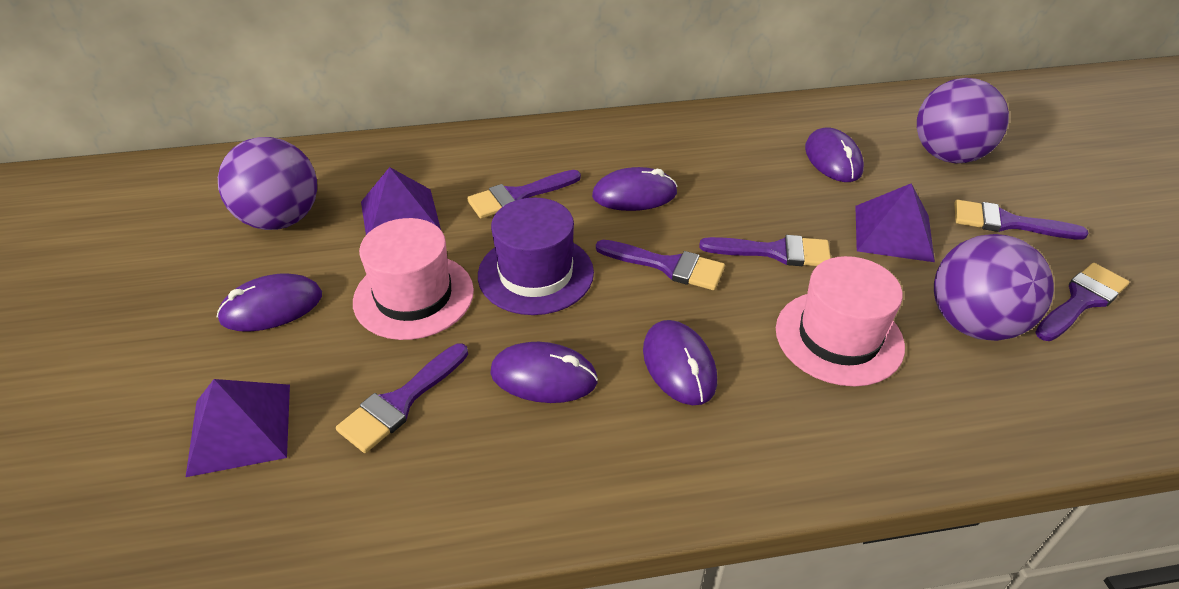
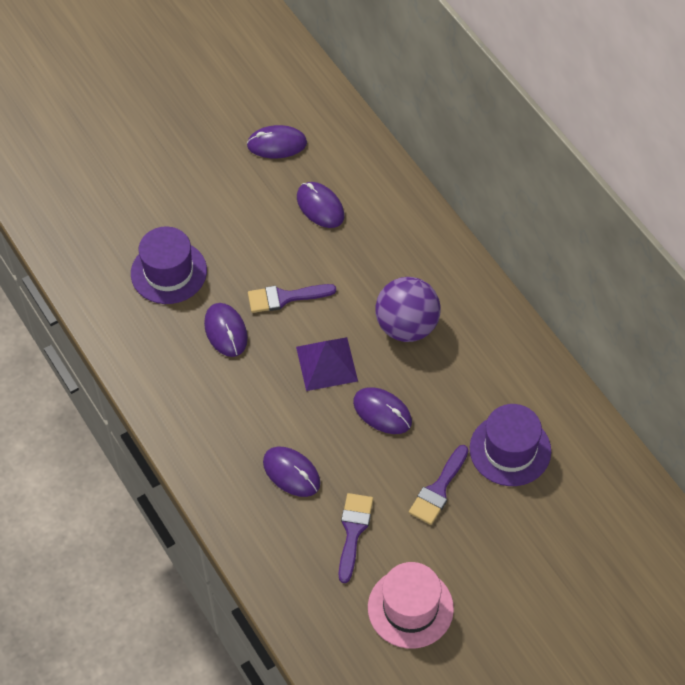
pink hat: [353,218,474,340] [776,256,905,386] = 2 -> [368,562,454,649] = 1
purple ball: [218,137,317,230] [917,78,1009,163] [934,234,1054,341] = 3 -> [375,277,440,342] = 1
purple brush: [336,343,468,453] [467,170,581,219] [596,240,725,290] [699,235,831,266] [954,200,1089,240] [1035,263,1129,341] = 6 -> [248,284,336,313] [339,493,373,583] [409,445,468,525] = 3
purple hat: [478,198,594,315] = 1 -> [131,227,207,304] [470,404,551,486] = 2
purple pyramid: [186,379,290,477] [361,167,441,235] [855,183,935,262] = 3 -> [296,337,358,391] = 1

